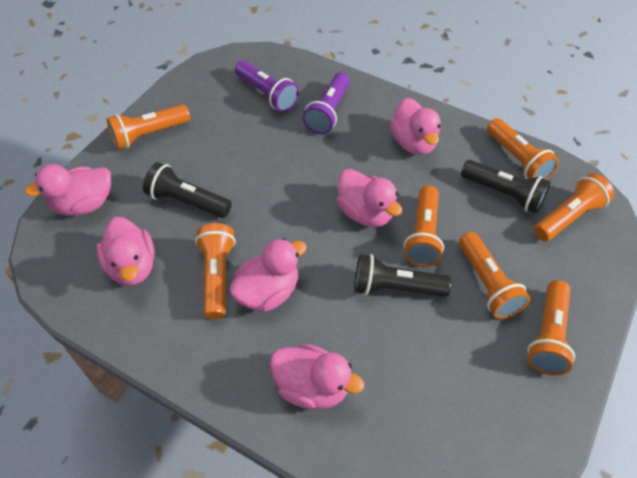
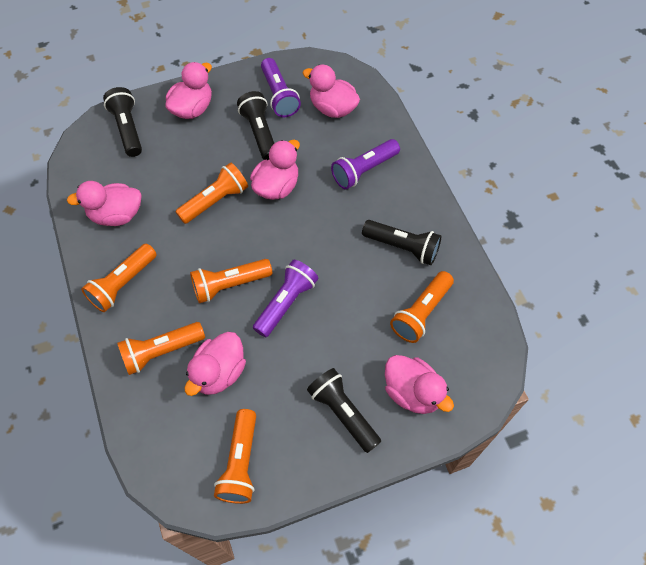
black flashlight: [143,162,232,218] [354,254,451,297] [461,160,551,214] = 3 -> [103,87,142,157] [237,91,274,160] [307,368,381,453] [362,220,441,265] = 4
orange flashlight: [107,104,190,149] [195,223,236,319] [404,185,444,267] [459,232,530,319] [487,118,559,180] [527,280,575,375] [534,173,614,241] = 7 -> [81,244,157,312] [117,322,205,375] [175,162,248,224] [190,259,273,303] [214,409,256,504] [390,271,454,343] = 6
purple flashlight: [235,60,299,112] [303,72,350,134] = 2 -> [253,260,318,337] [261,58,301,117] [331,139,400,189] = 3

